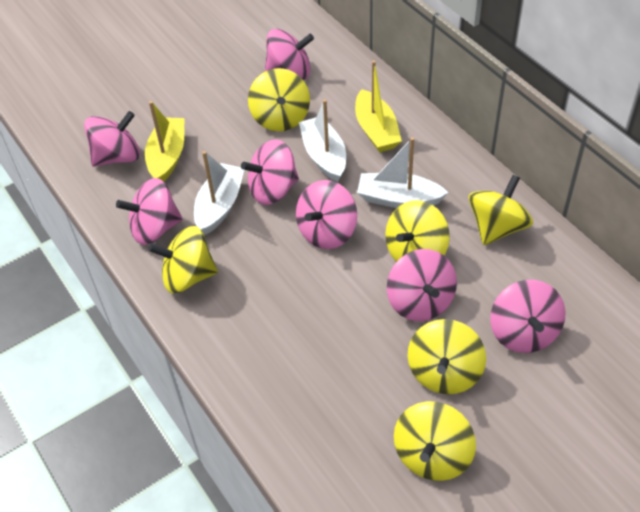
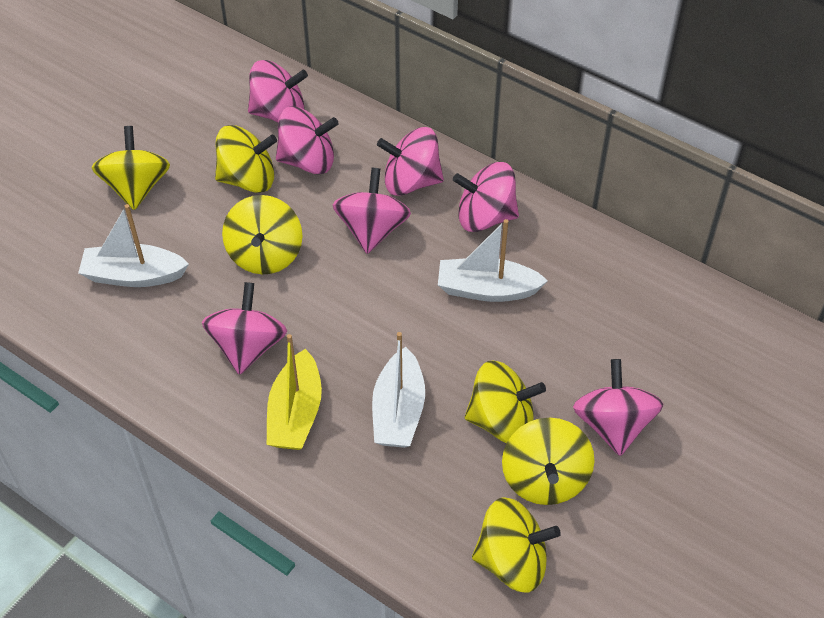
yellow boat: [145,101,184,181] [355,60,402,152] = 2 -> [267,334,322,450] = 1

